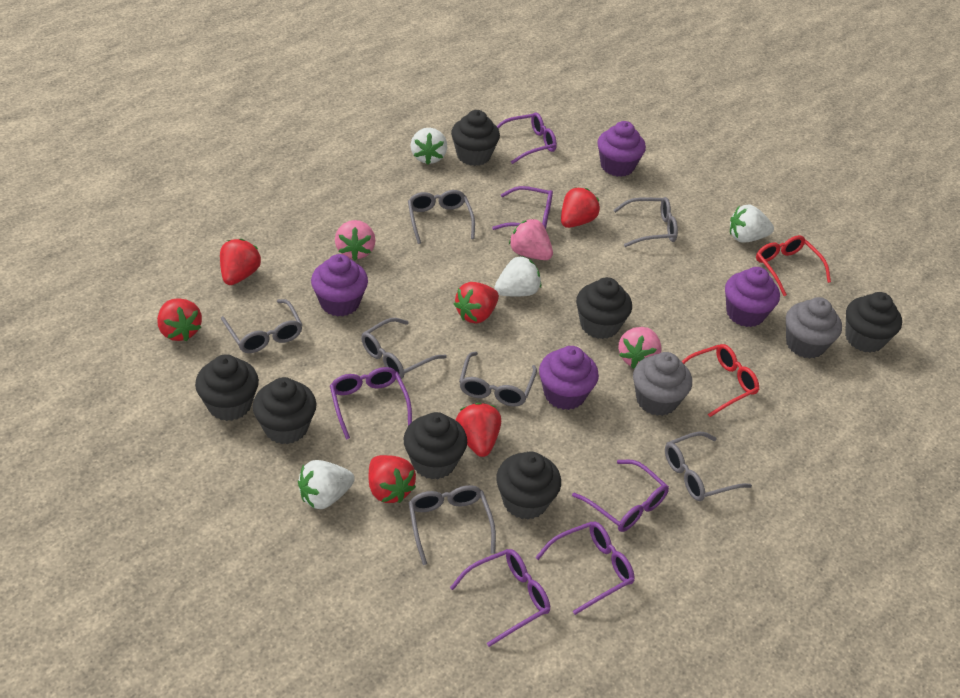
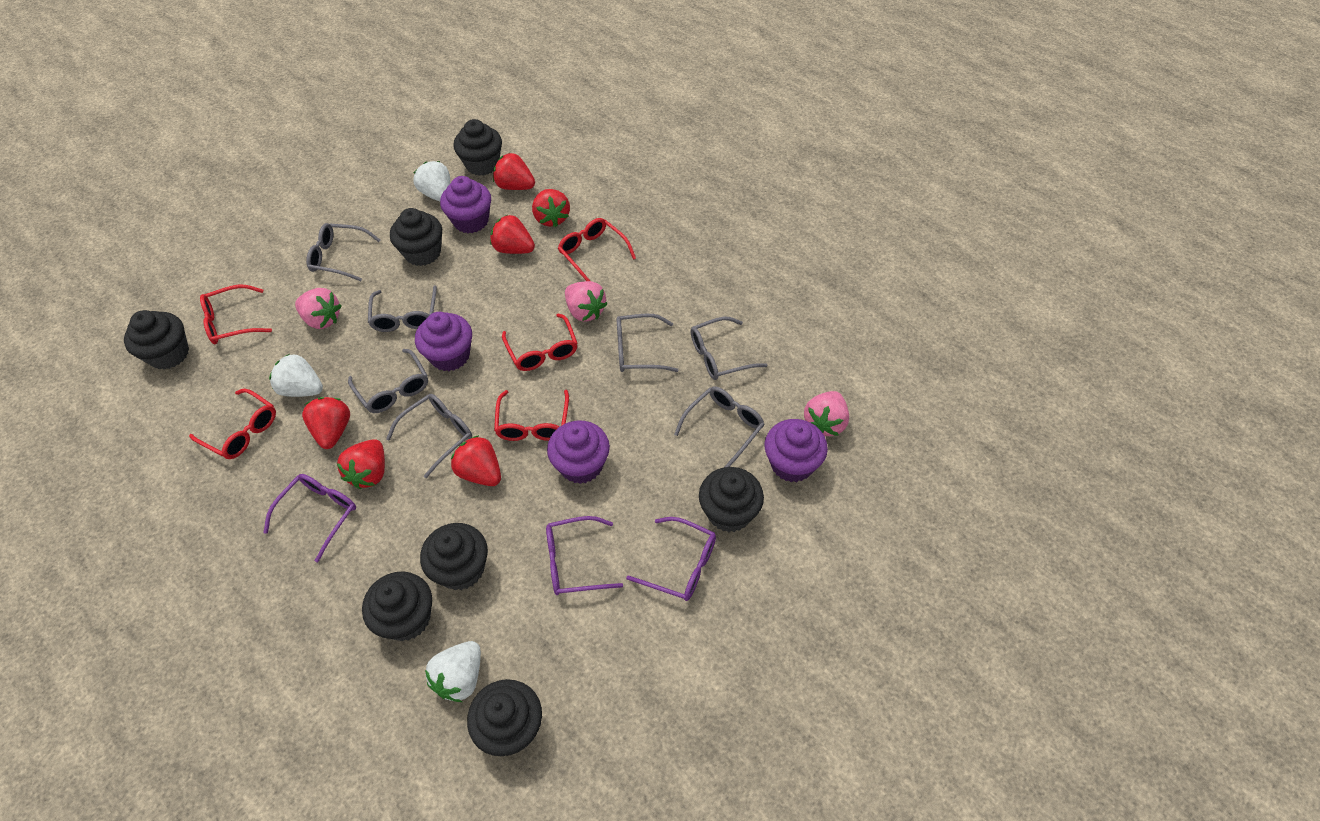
grey cupcake: [633,352,692,416] [786,297,842,359] = 2 -> none = 0
purple glasses: [330,367,412,440] [450,549,550,647] [492,186,553,230] [497,112,557,164] [535,521,635,615] [572,460,669,532] = 6 -> [263,474,356,562] [546,516,623,595] [626,517,716,601] = 3
red glasses: [682,344,759,417] [756,235,831,296] = 2 -> [189,389,276,459] [200,285,272,344] [494,390,569,441] [502,313,578,371] [558,218,636,281] = 5
white strawberry: [298,460,355,509] [411,128,447,164] [494,256,541,296] [730,204,774,243] = 4 -> [269,354,323,397] [413,161,451,201] [425,641,481,702] = 3

